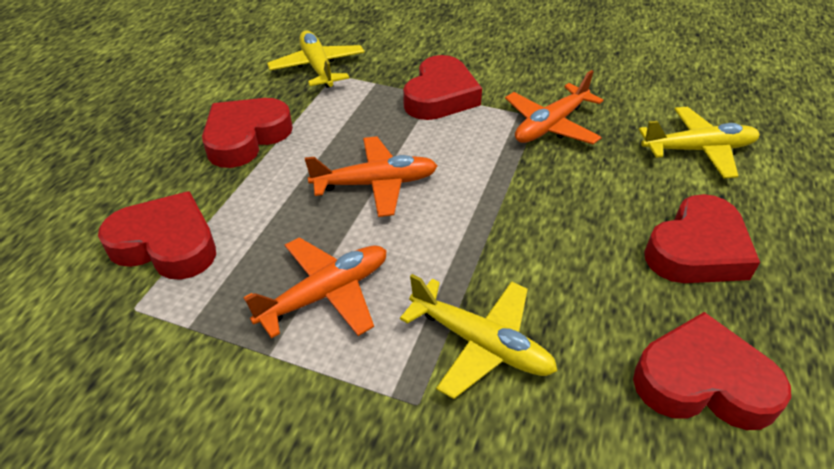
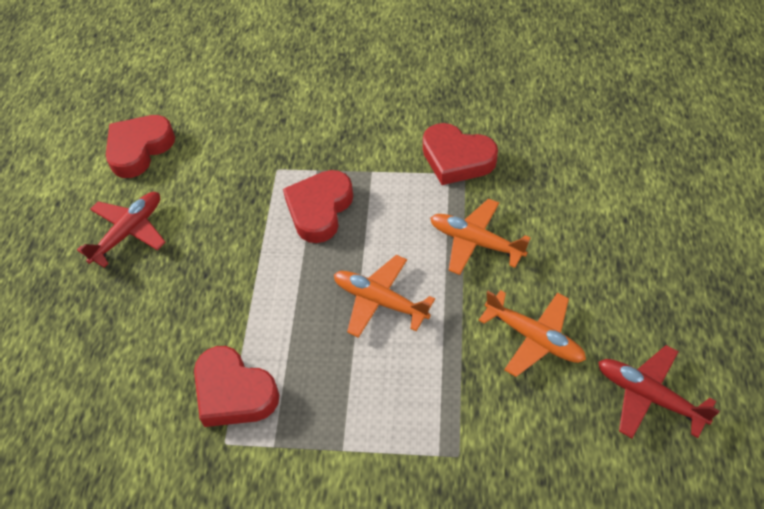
red heart: [98,191,216,280] [202,98,293,168] [403,55,482,120] [633,312,791,430] [644,194,760,283] = 5 -> [106,115,175,178] [194,346,279,427] [283,170,353,243] [423,123,498,185] = 4
red plane: none = 0 -> [77,192,165,268] [598,345,719,438] = 2
yellow plane: [267,31,365,88] [400,274,558,399] [639,107,760,179] = 3 -> none = 0

